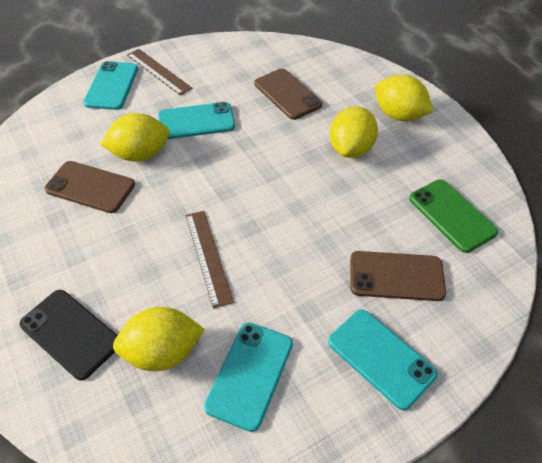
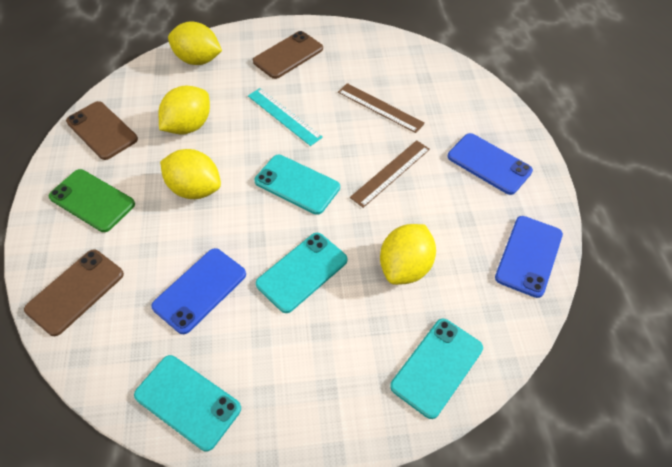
black phone: [19,290,118,380] = 1 -> none = 0
blue phone: none = 0 -> [151,248,246,334] [448,133,533,195] [495,216,563,298] = 3
turquoise ruler: none = 0 -> [248,88,323,146] = 1

